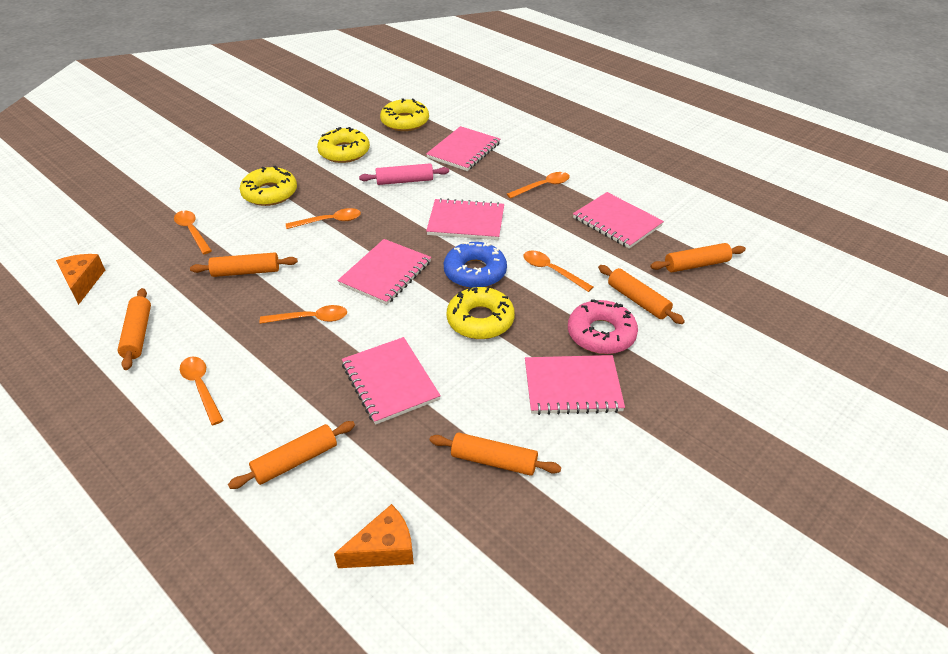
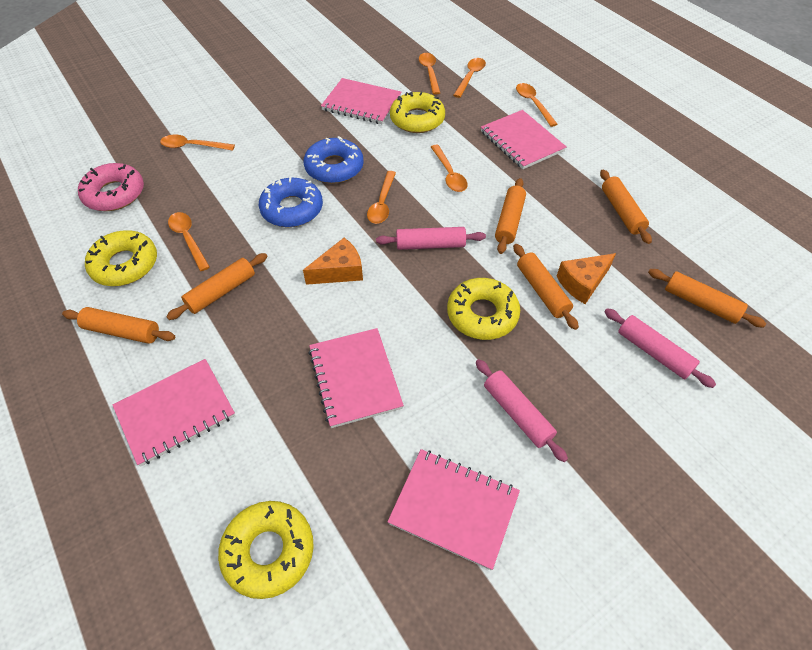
blue donut: [444,242,507,288] = 1 -> [259,178,323,227] [304,136,364,184] = 2
orange spoon: [174,211,212,254] [180,357,223,425] [260,305,347,324] [286,208,361,229] [507,172,570,199] [523,251,593,292] = 6 -> [160,135,235,151] [168,212,210,271] [367,171,396,224] [419,53,440,95] [431,145,468,192] [453,58,486,98] [516,83,558,127] = 7
pink notebook: [337,239,431,305] [342,337,441,425] [426,126,500,171] [426,198,504,240] [525,355,625,415] [573,192,664,249] = 6 -> [113,359,235,467] [308,328,404,428] [321,78,402,124] [387,449,520,570] [481,110,566,169] = 5
pink rolling pin: [359,163,449,185] = 1 -> [376,227,486,250] [476,359,568,462] [604,308,716,388] = 3

